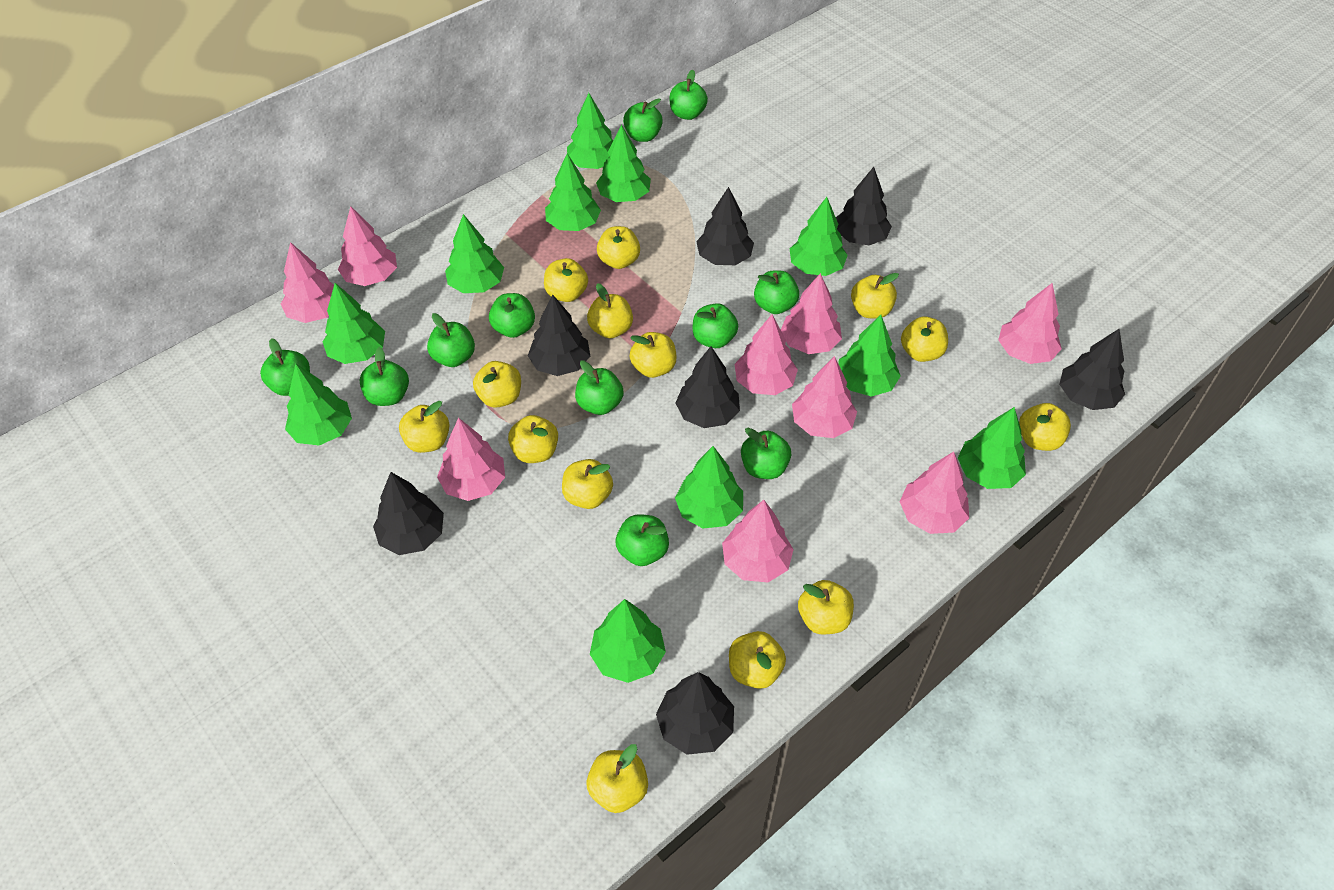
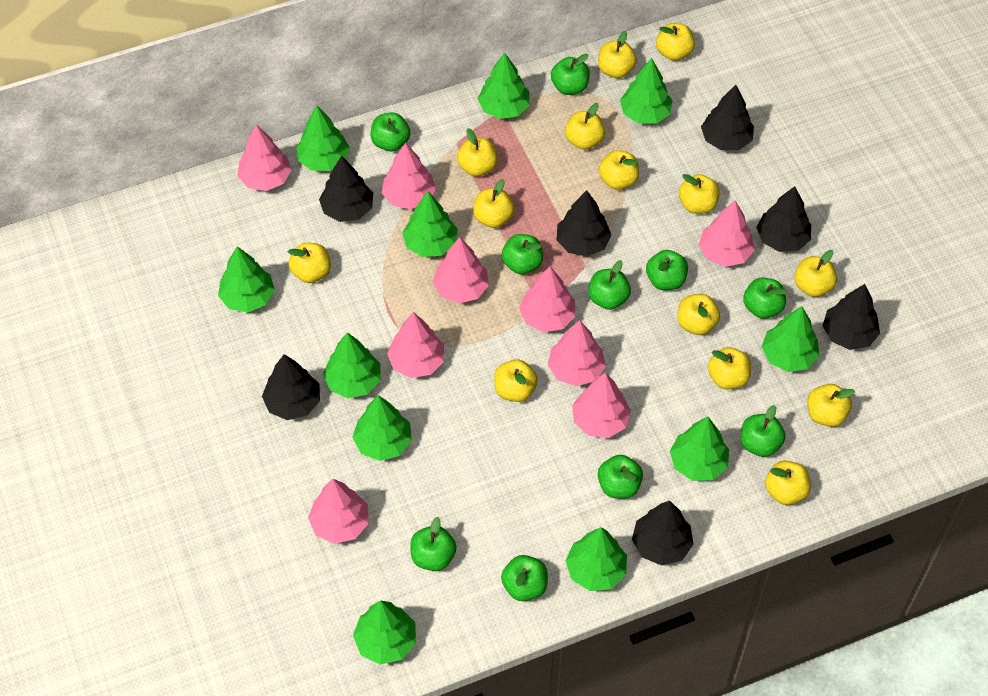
green apple: [260,338,310,396] [360,347,409,406] [427,313,475,367] [489,293,535,338] [575,360,624,415] [616,514,669,566] [623,98,663,142] [669,70,708,120] [693,303,738,348] [741,428,791,479] [754,270,799,314] = 11 -> [371,112,410,151] [410,517,457,571] [501,555,548,601] [502,234,543,274] [551,54,590,95] [588,260,631,310] [598,455,643,499] [646,250,688,290] [741,405,785,457] [743,278,787,319] = 10

